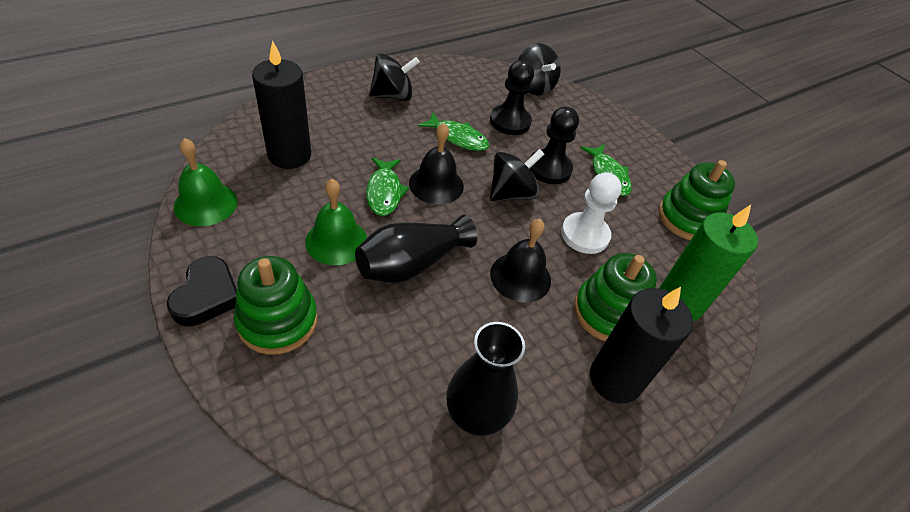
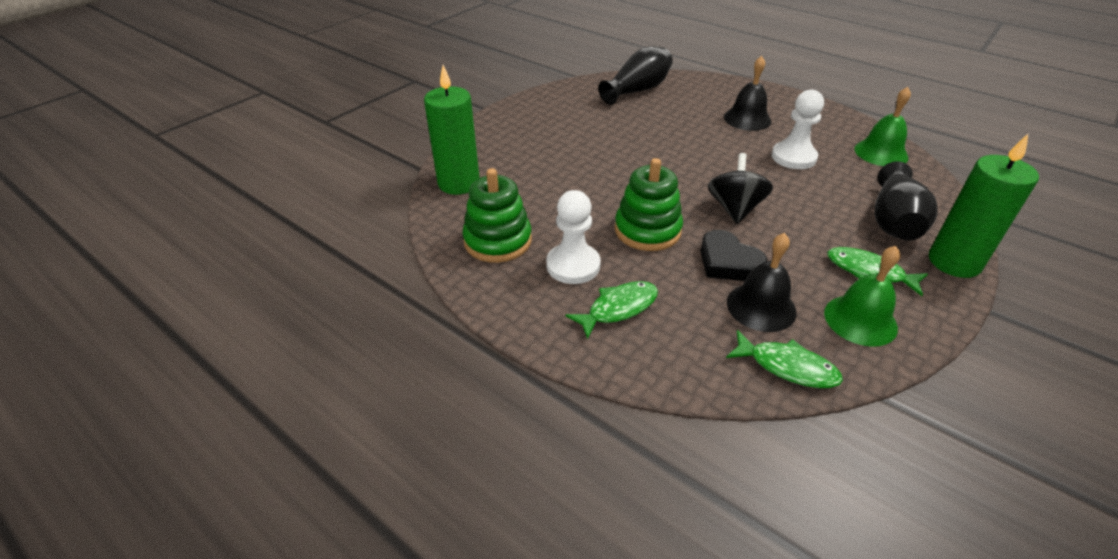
black candle: [252,40,311,169] [590,287,693,404] = 2 -> none = 0
black pawn: [490,60,534,135] [530,107,579,184] = 2 -> none = 0
black spinning top: [369,54,420,101] [490,149,544,201] [518,43,561,95] = 3 -> [708,153,773,224] = 1
green candle: [659,205,758,321] = 1 -> [424,65,480,195] [929,134,1039,278] = 2
green stacking toy: [234,256,318,355] [574,253,657,341] [658,160,735,240] = 3 -> [463,168,532,263] [615,158,683,251] = 2
white pawn: [561,172,622,254] = 1 -> [546,190,601,284] [772,90,824,169] = 2

